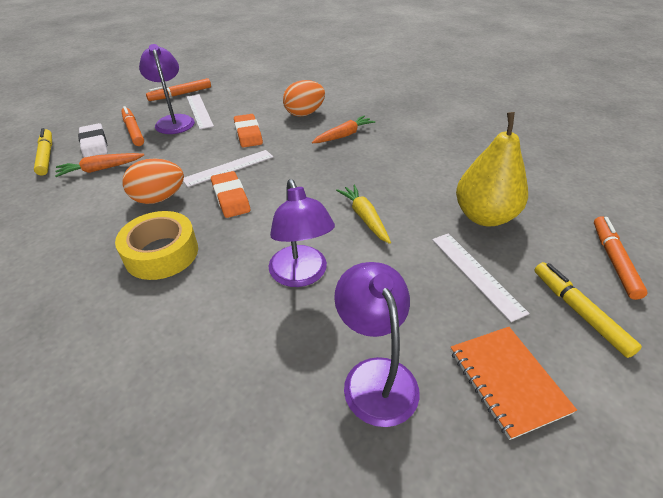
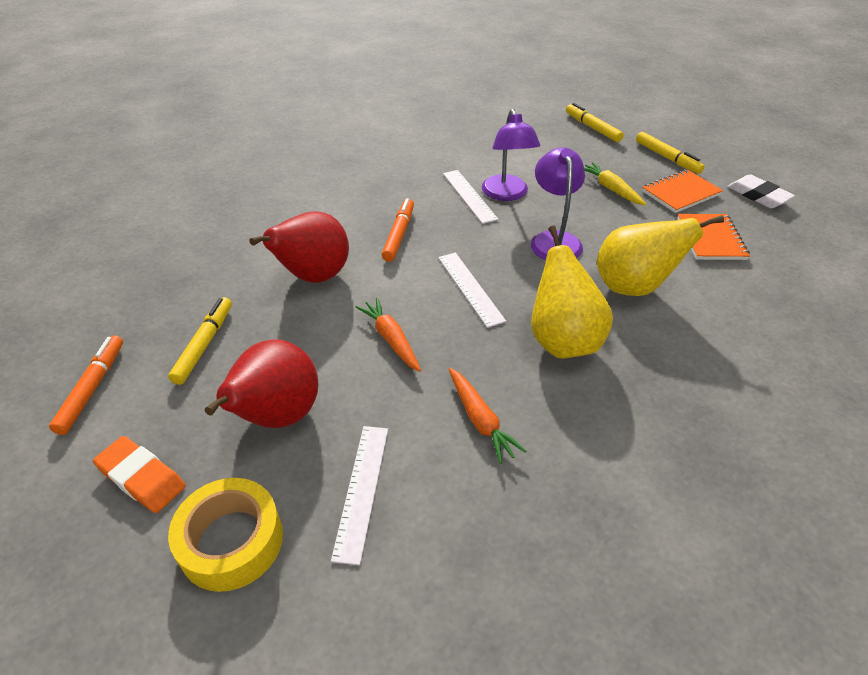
orange egg: [122,158,184,204] [283,80,325,117] = 2 -> none = 0
orange eraser: [211,171,250,218] [234,114,263,147] = 2 -> [93,436,186,513] = 1
orange marker: [121,106,144,146] [146,78,211,101] [594,216,647,300] = 3 -> [49,335,123,435] [382,198,414,262] = 2
orange notebook: [450,327,577,440] = 1 -> [642,170,723,213] [677,214,750,260] = 2
purple lamp: [139,44,195,134] [268,179,335,287] [334,262,420,427] = 3 -> [482,109,540,201] [531,147,585,260] = 2
red pear: none = 0 -> [204,339,318,428] [249,211,349,283] = 2
yellow marker: [34,128,52,176] [534,262,642,358] = 2 -> [168,297,232,385] [566,103,624,142] [636,132,705,174] = 3
yellow pear: [456,112,528,226] = 1 -> [531,226,613,359] [596,215,724,296] = 2

